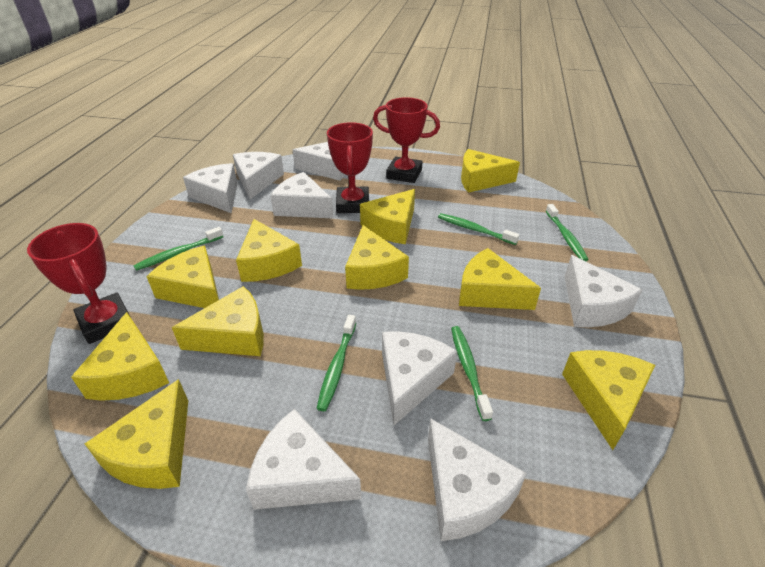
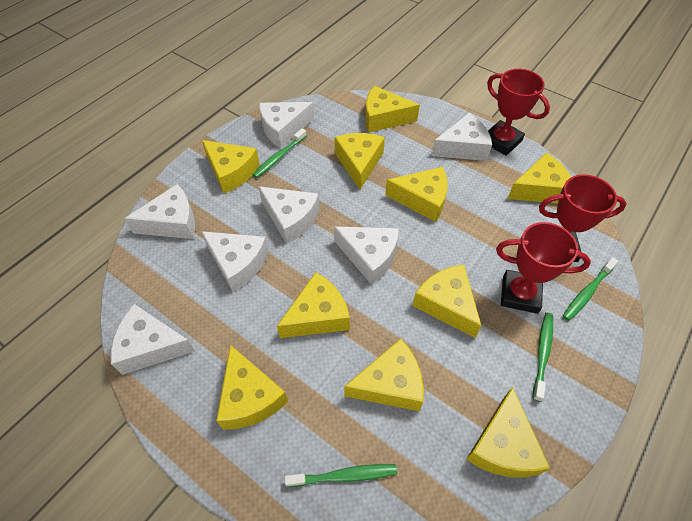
green toothbrush: [133,227,224,271] [316,315,356,411] [438,213,520,245] [451,326,493,421] [546,204,588,261] = 5 -> [253,128,306,178] [285,464,397,487] [533,313,553,402] [563,258,618,321] = 4
white cheese: [183,163,237,213] [233,152,284,199] [246,409,361,510] [270,172,333,218] [293,142,345,181] [382,331,457,425] [428,418,527,541] [564,255,642,327] = 8 -> [111,304,195,375] [124,184,195,239] [201,231,269,292] [258,186,320,244] [259,102,314,148] [334,226,399,285] [432,113,492,161] = 7

